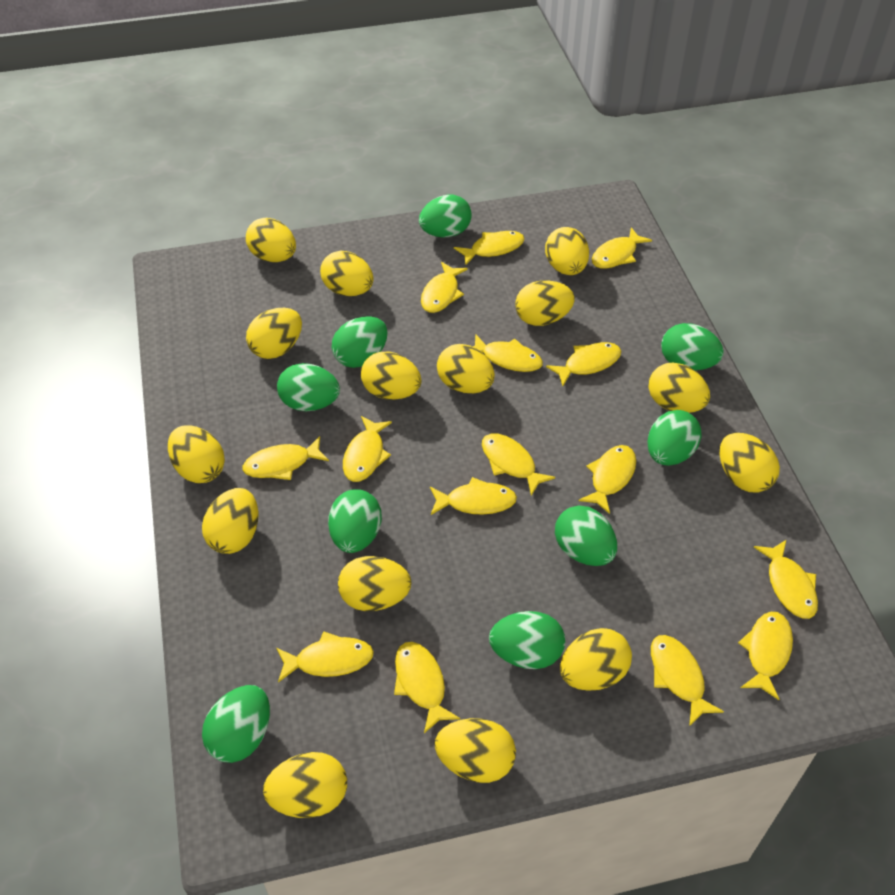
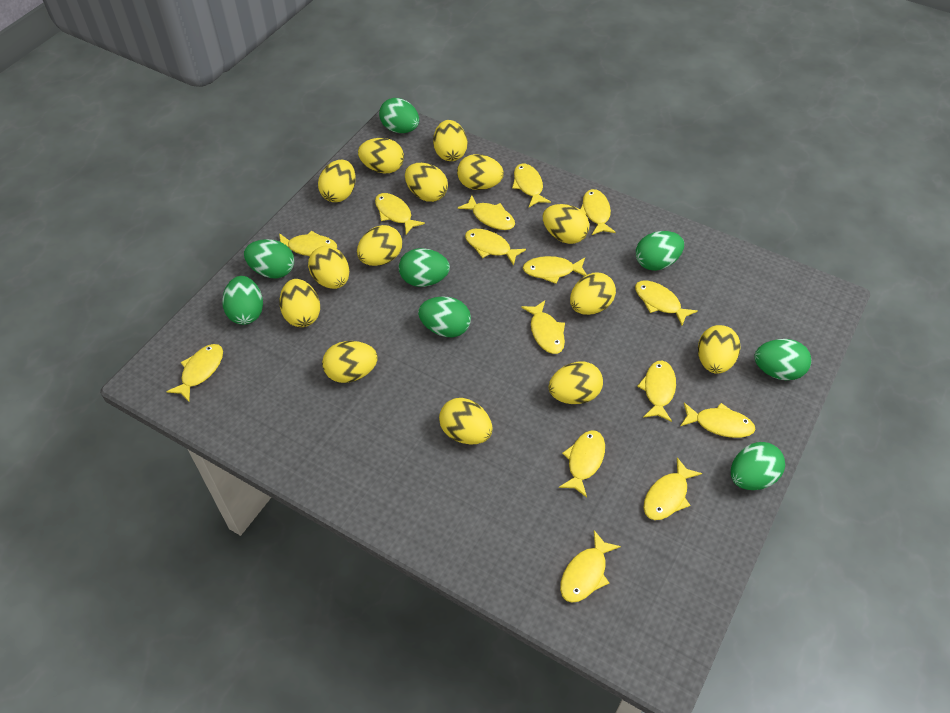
green egg: [202,685,270,763] [277,363,340,411] [328,489,382,553] [332,316,388,368] [419,194,472,238] [489,611,565,669] [555,506,617,566] [648,410,702,466] [661,323,724,370] = 9 -> [222,276,263,325] [244,239,294,279] [379,98,419,133] [399,248,450,287] [418,296,471,337] [636,231,684,271] [731,442,785,490] [754,339,811,380] = 8
yellow egg: [168,425,225,483] [202,488,258,554] [246,218,296,262] [246,308,302,359] [263,752,347,818] [320,251,374,296] [338,556,411,611] [361,352,422,400] [435,718,516,783] [437,344,495,393] [515,280,575,326] [545,227,589,275] [560,628,632,690] [649,363,710,413] [720,433,780,493] = 15 -> [279,279,320,327] [308,246,349,289] [318,160,356,202] [322,341,378,383] [357,225,402,266] [358,138,404,173] [405,163,448,202] [433,120,467,161] [439,398,493,445] [457,154,504,190] [543,204,589,244] [549,361,603,404] [570,273,616,315] [698,325,740,374] = 14

